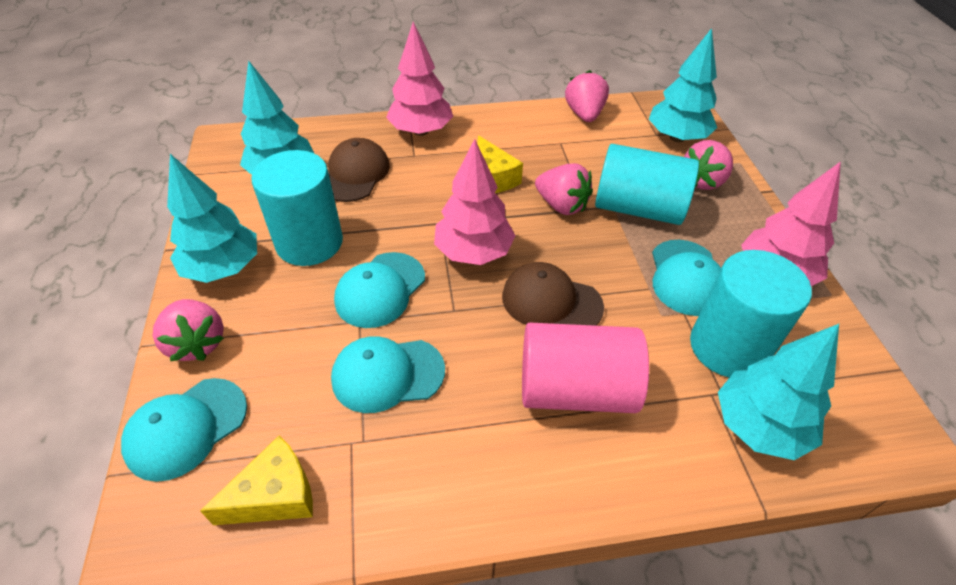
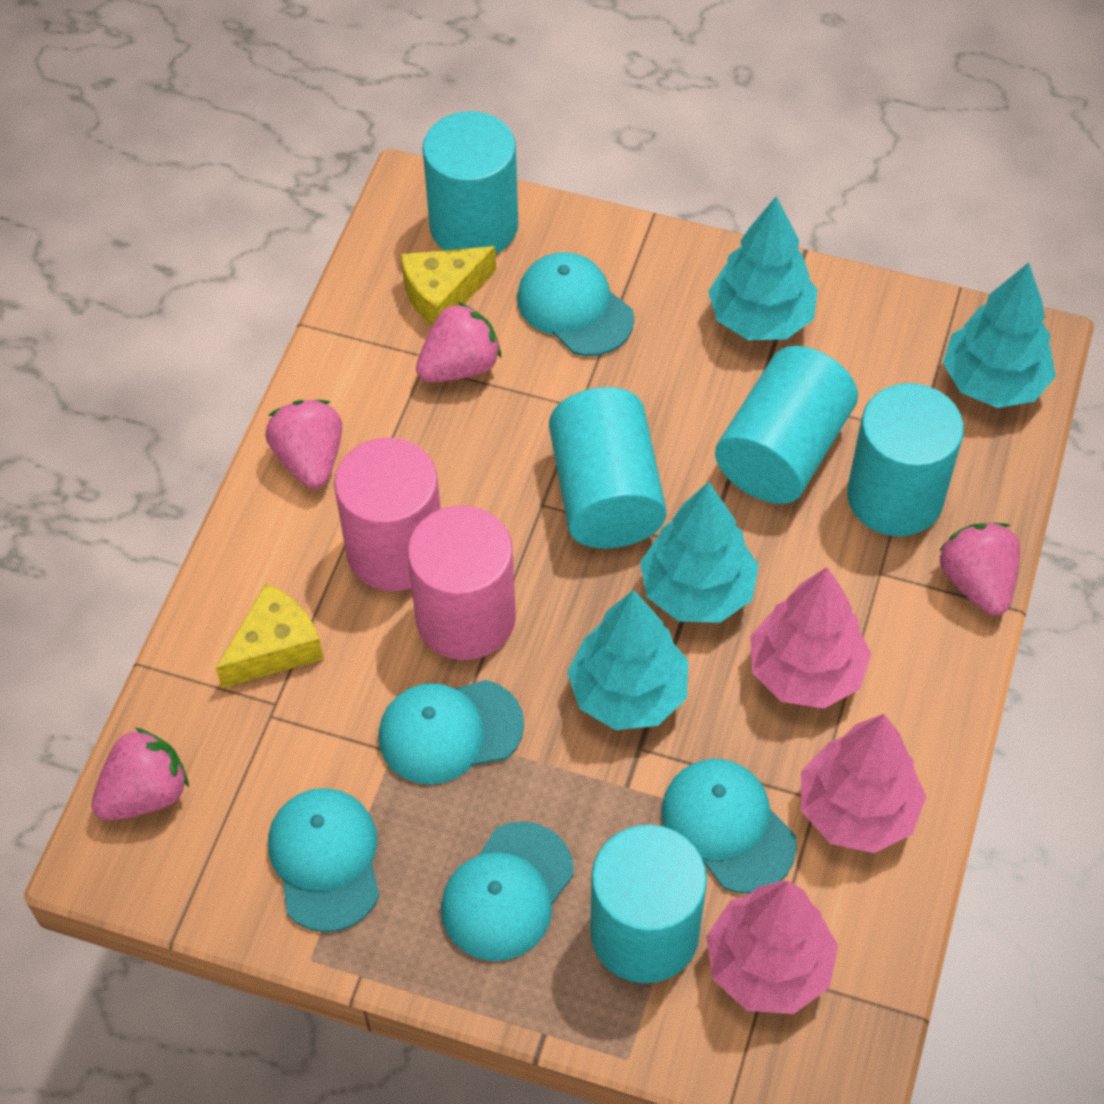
brown cap: [328,138,390,202] [502,262,604,326] = 2 -> none = 0
pink cylinder: [522,322,649,413] = 1 -> [334,438,441,591] [407,505,516,660] = 2
turquoise cap: [121,378,247,482] [331,336,445,413] [334,252,425,328] [652,240,721,316] = 4 -> [268,788,380,932] [378,680,524,785] [441,821,574,961] [517,252,634,356] [662,759,797,893] = 5
turquoise cylinder: [251,150,343,266] [595,144,699,225] [690,250,812,378] = 3 -> [423,111,518,254] [549,387,667,548] [590,825,707,983] [715,346,858,504] [847,383,964,536] = 5

